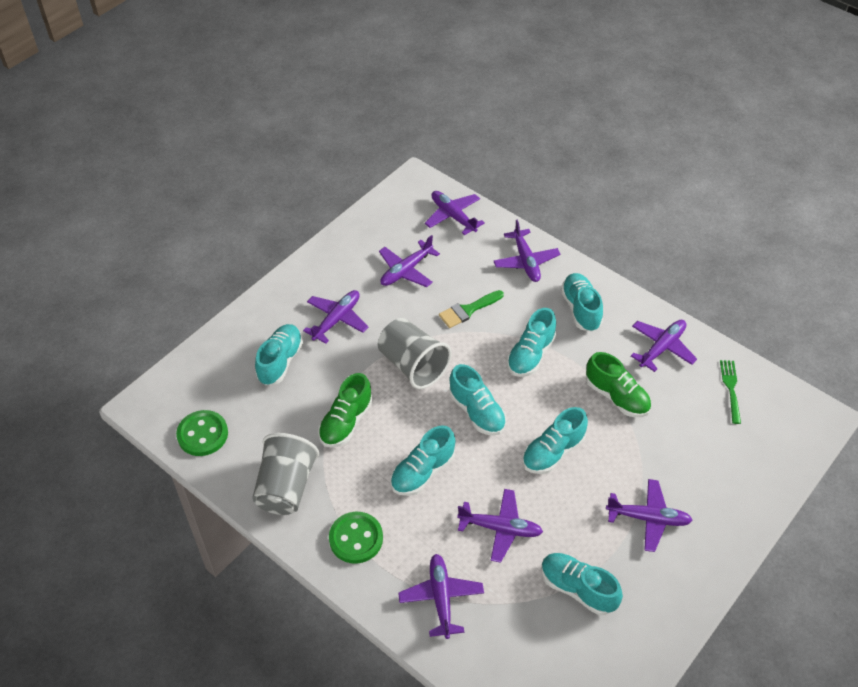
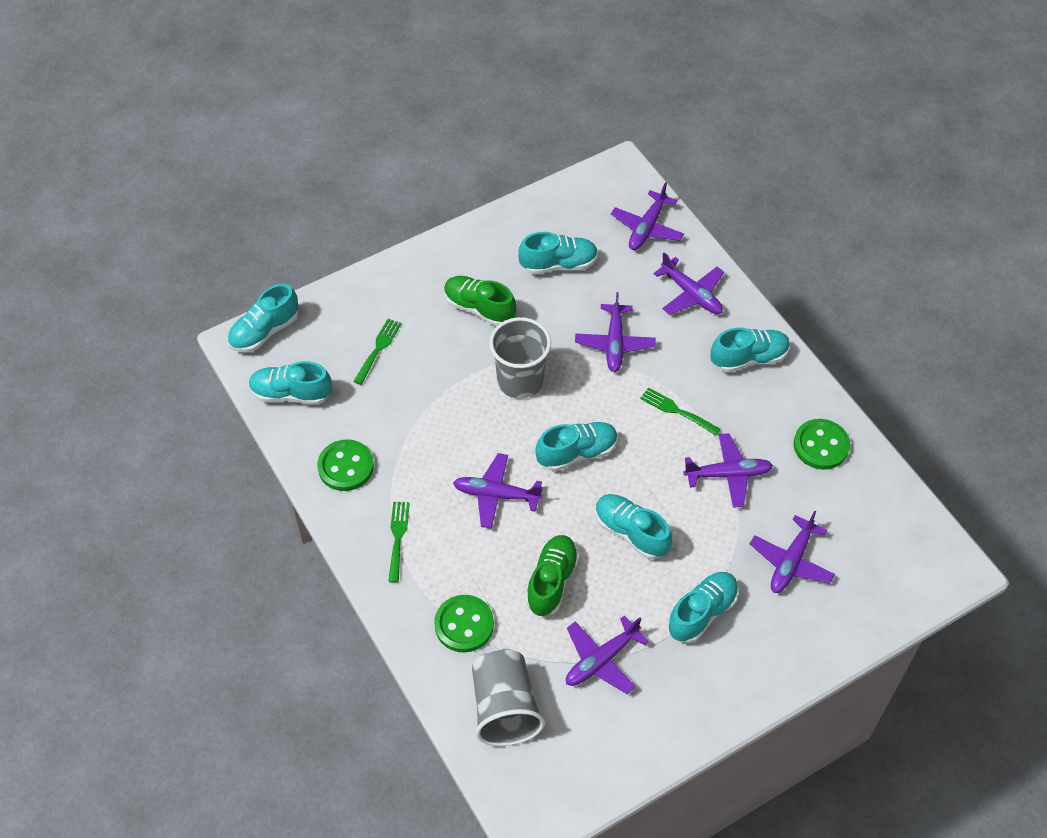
green brush: [439,290,504,328] = 1 -> none = 0
green button: [176,410,228,456] [329,512,383,564] = 2 -> [317,439,374,491] [434,595,494,653] [794,419,850,470] = 3
green fork: [720,360,741,424] = 1 -> [353,318,402,385] [388,502,410,583] [640,387,721,436] = 3
purple plane: [303,290,368,344] [379,235,440,287] [398,554,484,639] [425,191,485,235] [457,489,543,563] [493,220,560,282] [606,479,692,552] [631,320,697,372] = 8 -> [453,453,543,529] [566,615,649,694] [575,292,656,372] [611,182,684,250] [653,252,724,315] [683,433,773,508] [750,510,835,593] = 7

